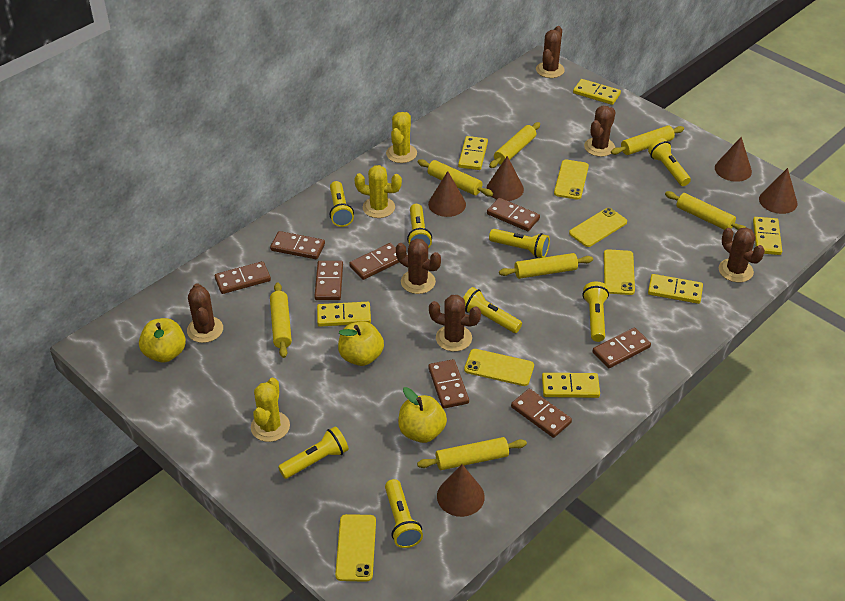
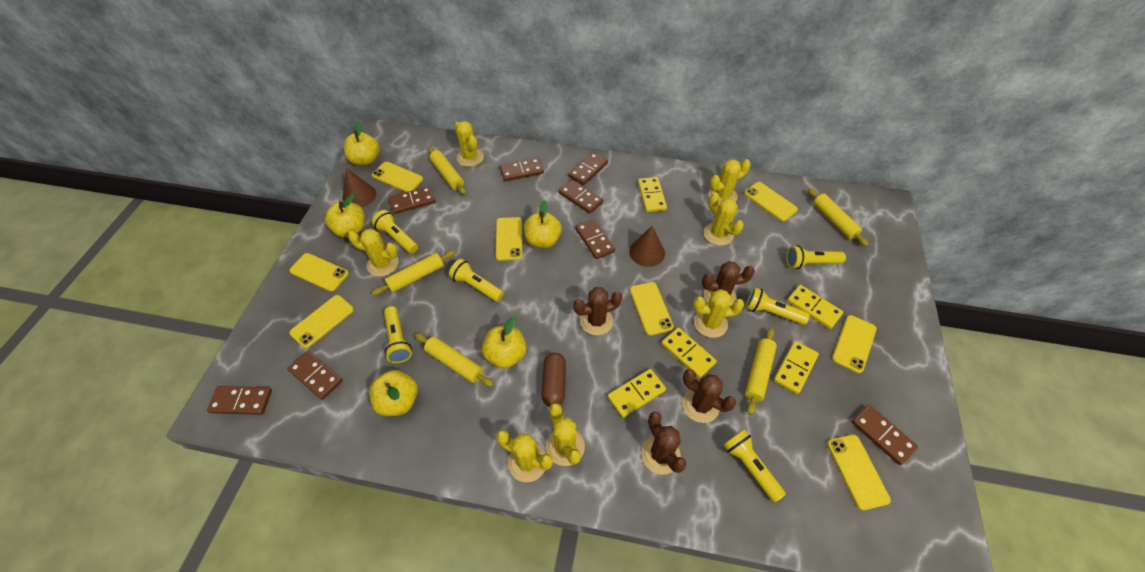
brown cactus: [187,283,223,343] [396,238,441,294] [429,295,481,352] [536,26,565,78] [584,106,616,157] [719,227,765,283] = 6 -> [573,287,622,335] [641,412,686,475] [683,369,736,423] [702,261,755,306] = 4
brown capsule: none = 0 -> [541,353,566,407] = 1
brown cone: [428,171,466,217] [437,464,485,517] [486,156,524,201] [715,137,752,182] [759,168,797,214] = 5 -> [342,168,376,208] [629,226,665,267] = 2
yellow apple: [139,318,186,362] [338,321,384,366] [398,387,447,443] = 3 -> [325,193,365,238] [344,121,379,166] [369,370,418,416] [482,316,526,369] [524,200,562,248] = 5
yellow cactus: [251,378,290,442] [354,165,402,218] [386,112,417,163] = 3 -> [348,229,399,277] [454,121,484,167] [496,430,553,482] [546,403,585,466] [693,289,744,338] [704,192,744,246] [709,159,751,204] = 7
yellow domino: [317,302,371,327] [458,136,488,170] [542,373,600,398] [573,79,621,105] [648,274,703,304] [753,217,782,255] = 6 -> [608,369,666,418] [638,177,667,212] [661,328,717,378] [774,341,819,394] [787,285,843,329] = 5
yellow flashlight: [278,426,349,479] [330,181,354,227] [385,479,423,548] [407,204,432,248] [463,287,522,333] [489,229,550,258] [582,282,609,342] [648,138,691,186] = 8 -> [372,210,418,254] [384,306,412,363] [449,259,504,302] [723,430,786,502] [746,288,810,325] [786,245,846,269] = 6
yellow phone: [335,514,376,582] [464,349,534,386] [554,160,589,199] [569,208,627,247] [604,249,635,295] = 5 -> [289,253,349,292] [289,295,354,348] [372,162,423,192] [496,217,522,261] [630,282,674,336] [744,182,798,221] [827,434,891,510] [832,315,877,373] = 8
yellow rolling pin: [270,283,292,358] [417,437,527,470] [418,159,493,196] [489,122,540,168] [499,253,593,279] [611,126,684,155] [665,191,747,230] = 7 -> [372,251,455,296] [415,333,494,387] [428,147,466,195] [745,328,777,415] [808,188,869,246] = 5

